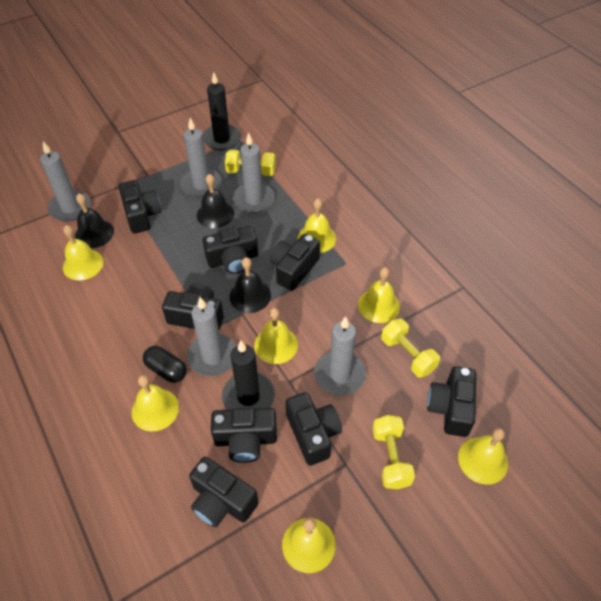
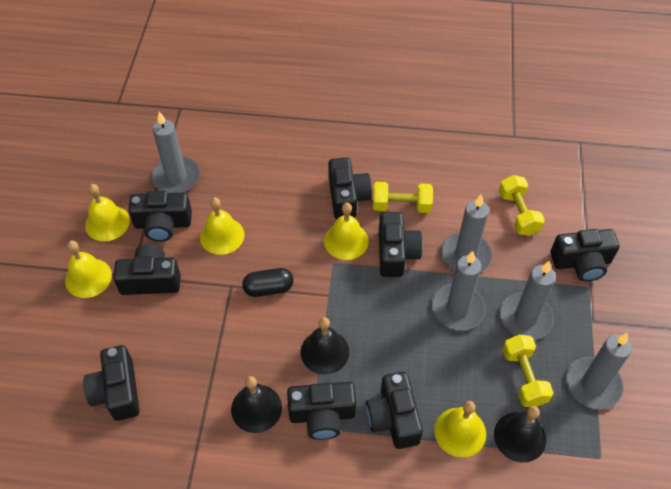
black candle: [203,72,241,151] [222,340,275,410] = 2 -> none = 0
yellow bell: [63,225,104,280] [132,375,179,432] [254,308,298,364] [282,517,336,573] [298,198,336,253] [358,267,400,323] [458,428,508,485] = 7 -> [65,241,112,298] [85,184,130,241] [200,197,245,255] [324,203,369,260] [434,401,486,458] = 5

